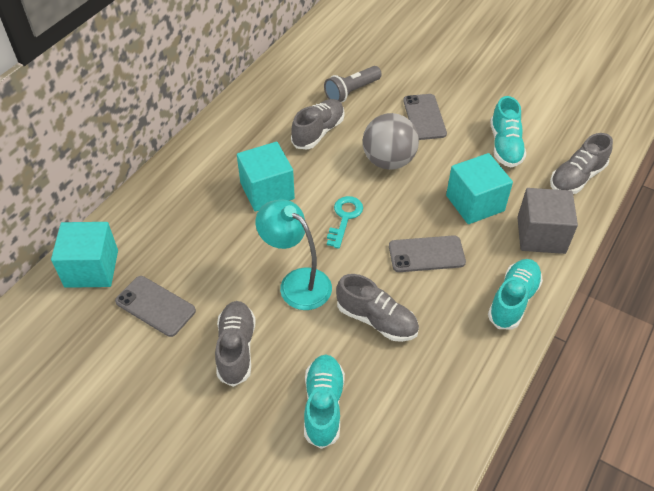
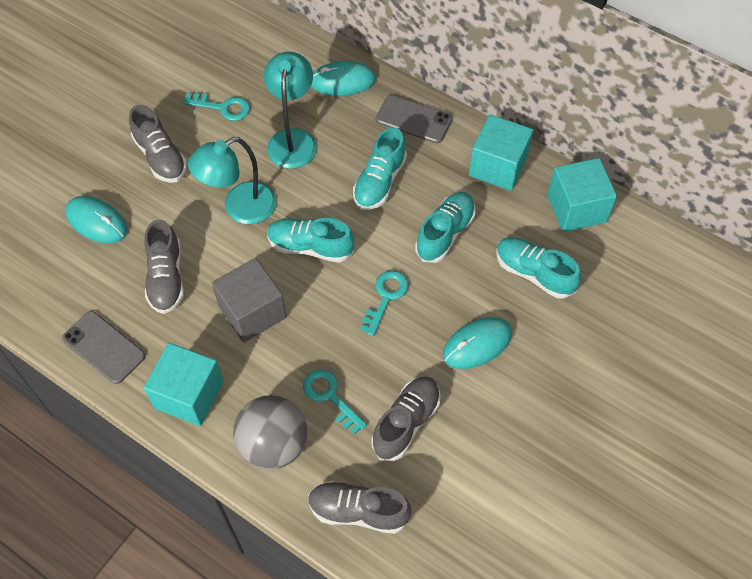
grey flashlight: [324,66,382,102] = 1 -> none = 0
grey phone: [115,276,196,337] [389,235,466,272] [403,94,447,140] = 3 -> [62,311,145,384] [376,95,452,143] = 2
turquoise key: [327,196,363,249] = 1 -> [183,93,250,121] [303,369,367,435] [360,270,408,336] = 3
turquoise lamp: [255,200,332,310] = 1 -> [188,137,277,224] [264,52,317,169] = 2
turquoise mouse: none = 0 -> [65,196,127,243] [311,61,376,96] [443,317,512,369] = 3
turquoise shoe: [304,355,345,449] [488,259,543,330] [490,96,526,167] = 3 -> [267,218,354,263] [353,127,407,210] [415,192,476,263] [496,237,581,299] = 4

